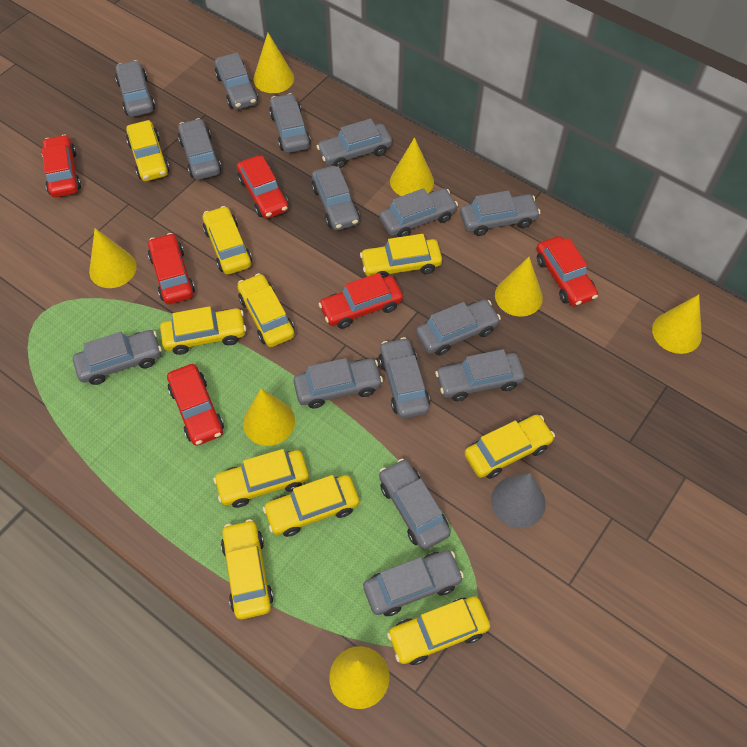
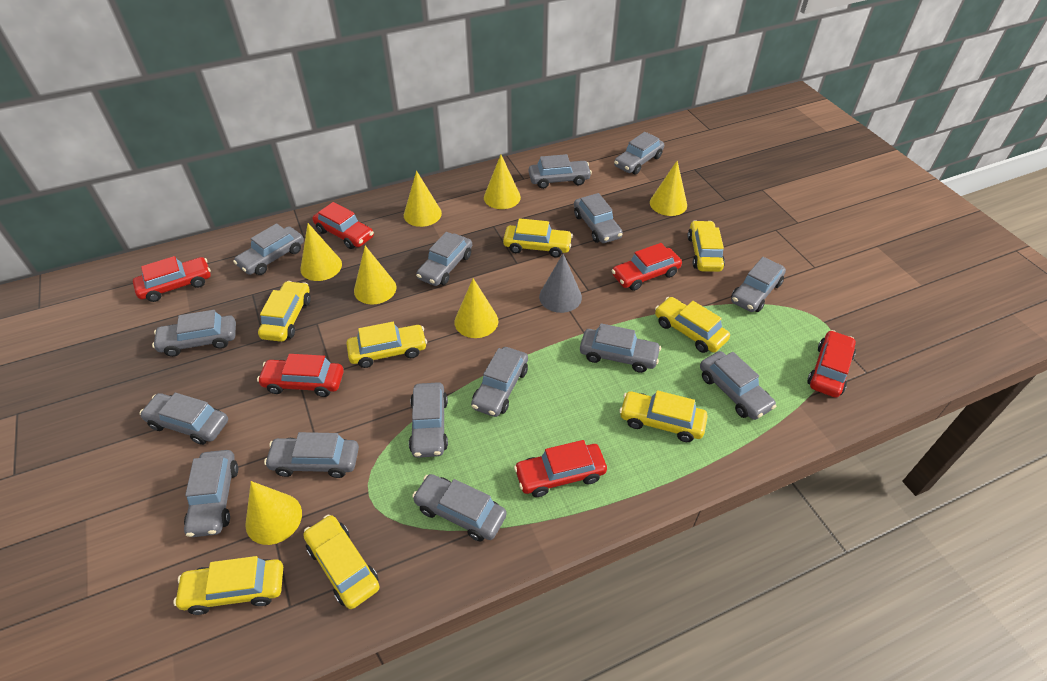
yellow car: [126,120,169,181] [160,306,246,355] [203,206,252,275] [213,449,309,508] [221,519,274,619] [237,273,295,347] [263,475,359,537] [360,234,442,278] [387,596,490,665] [464,415,555,479] = 10 -> [173,556,283,615] [258,281,311,342] [303,515,380,609] [346,322,427,368] [503,218,573,258] [619,390,708,442] [655,297,730,353] [687,220,725,272] = 8

